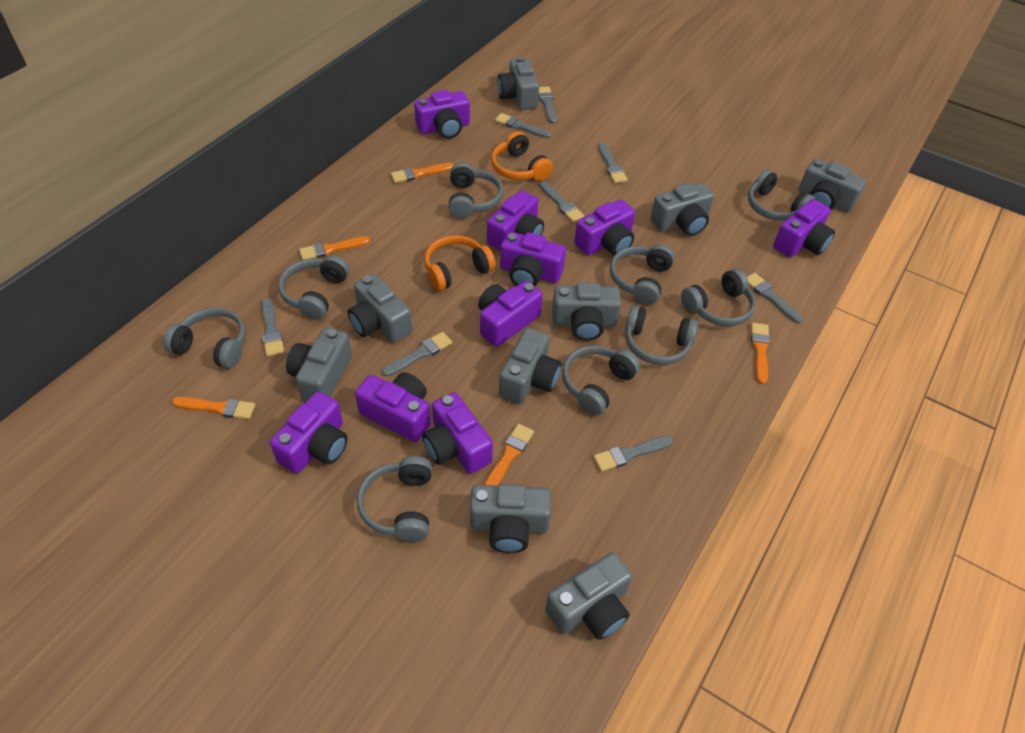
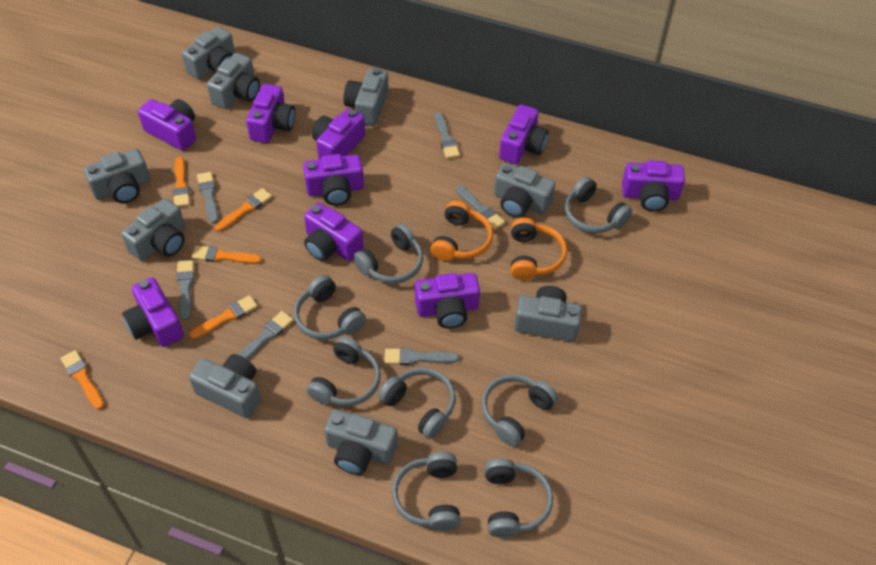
grey brush: [261,298,284,357] [382,332,452,376] [495,113,552,138] [539,86,557,124] [540,181,585,222] [593,436,673,472] [598,142,628,183] [747,273,803,323] = 8 -> [176,260,194,320] [197,172,218,224] [237,311,293,360] [384,348,459,365] [435,112,460,159] [456,185,505,230] = 6
grey headphones: [163,307,246,369] [278,255,349,320] [357,456,432,542] [448,162,503,219] [562,346,640,416] [610,244,675,305] [625,305,698,365] [681,268,756,326] [748,170,816,221] = 9 -> [294,275,366,340] [307,337,381,406] [353,224,423,284] [378,368,456,439] [392,452,460,531] [481,374,558,447] [485,458,553,538] [564,176,632,233] = 8

